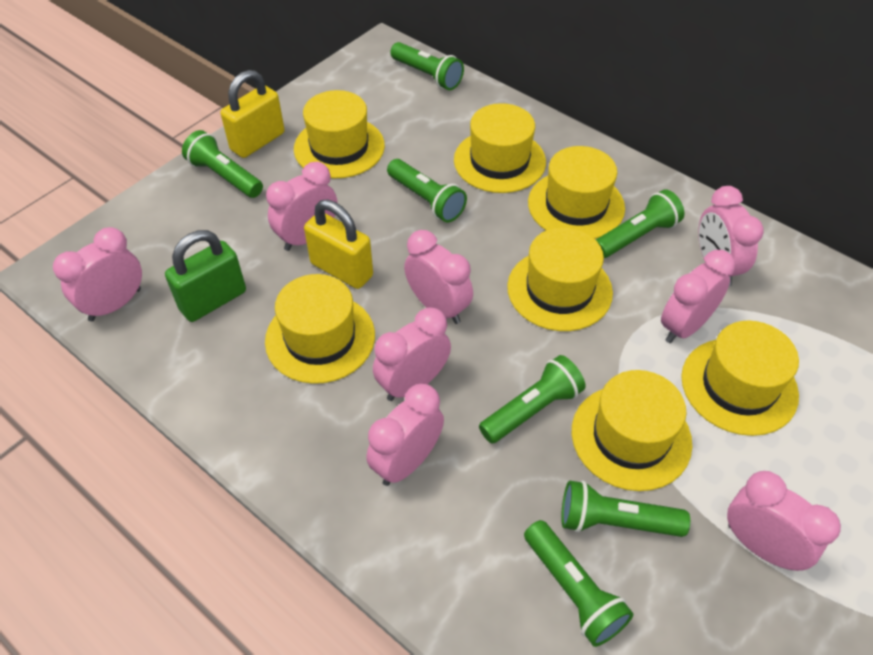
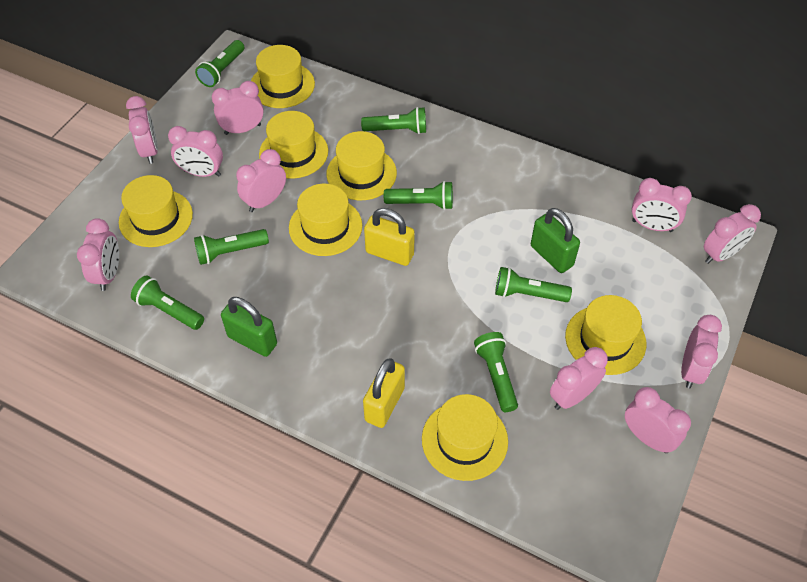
green padlock: [165,230,246,322] = 1 -> [221,297,277,357] [531,208,580,273] = 2
pink clock: [53,227,142,321] [266,162,337,251] [366,384,444,486] [373,307,451,401] [404,230,473,324] [661,250,735,343] [698,186,764,286] [727,471,841,571] = 8 -> [77,218,119,291] [126,96,158,164] [168,126,223,177] [212,81,264,135] [236,149,286,212] [550,347,608,410] [625,387,691,453] [632,178,692,232] [681,315,722,389] [704,204,761,264] = 10

